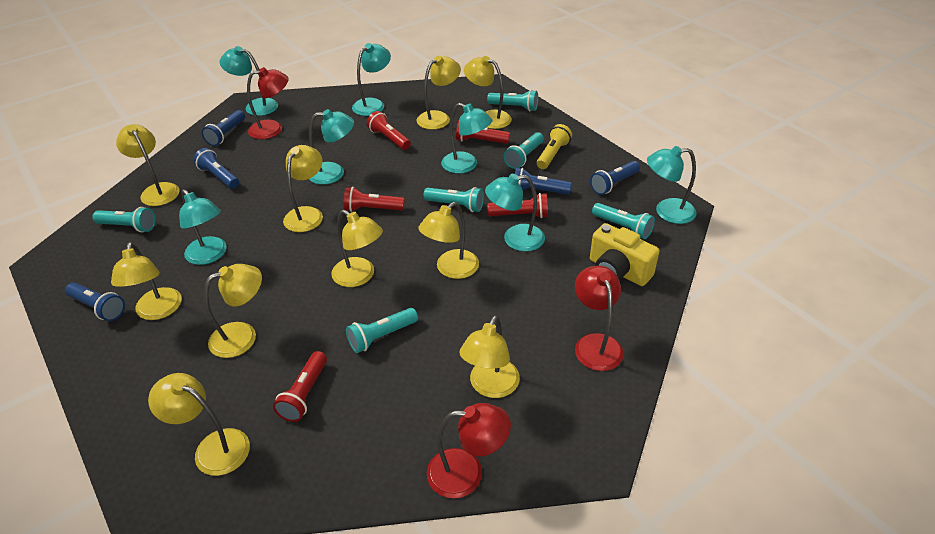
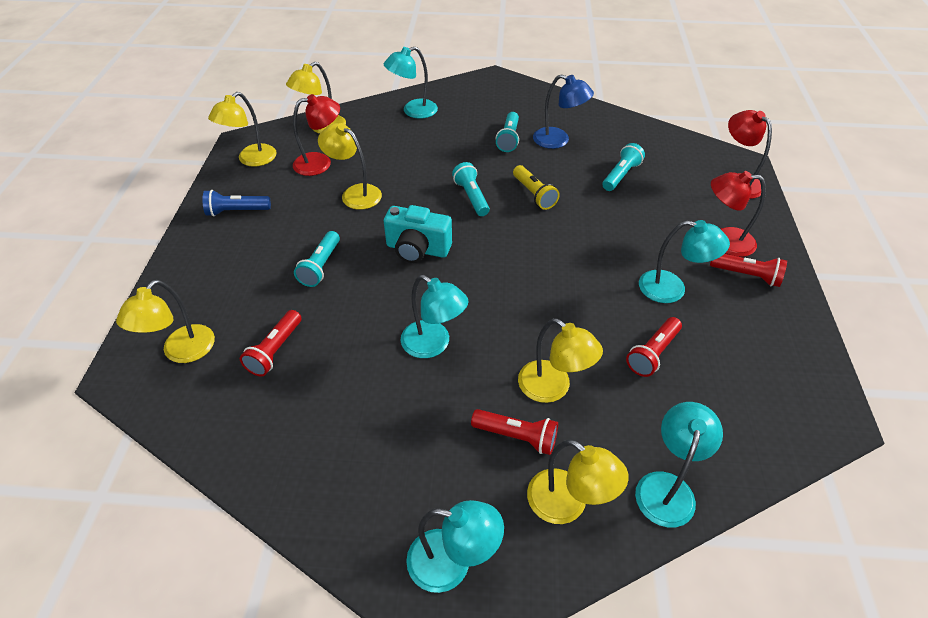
blue flashlight: [65,282,125,321] [193,148,239,189] [202,110,245,146] [515,168,572,195] [590,161,640,195] = 5 -> [203,190,271,217] = 1
blue lamp: none = 0 -> [533,74,594,149] = 1
red flashlight: [273,351,327,422] [344,187,405,212] [367,111,411,150] [456,121,510,144] [487,193,548,218] = 5 -> [240,310,301,377] [471,409,558,455] [626,317,682,377] [710,254,787,287] = 4
turquoise camera: none = 0 -> [384,205,452,263] = 1
turquoise flashlight: [92,207,156,232] [346,308,418,353] [424,187,484,212] [487,90,538,111] [504,132,544,169] [592,203,655,239] = 6 -> [294,231,340,287] [452,162,490,216] [496,112,519,152] [603,143,645,191] = 4
turquoise lamp: [179,189,227,265] [220,46,278,116] [309,109,354,185] [352,43,391,116] [441,103,492,174] [485,174,545,252] [647,146,697,224] = 7 -> [384,47,438,119] [401,275,469,358] [406,500,504,593] [635,402,723,527] [639,220,730,303] = 5
yellow camera: [590,223,660,286] = 1 -> none = 0
yellow lamp: [111,242,182,320] [116,124,179,206] [148,373,250,476] [204,264,262,358] [283,145,323,232] [331,210,383,287] [417,56,461,130] [418,202,479,279] [460,315,520,398] [464,56,512,129] = 10 -> [116,280,215,363] [208,92,277,167] [286,62,346,134] [318,123,382,210] [518,318,603,403] [527,439,629,524] = 6

